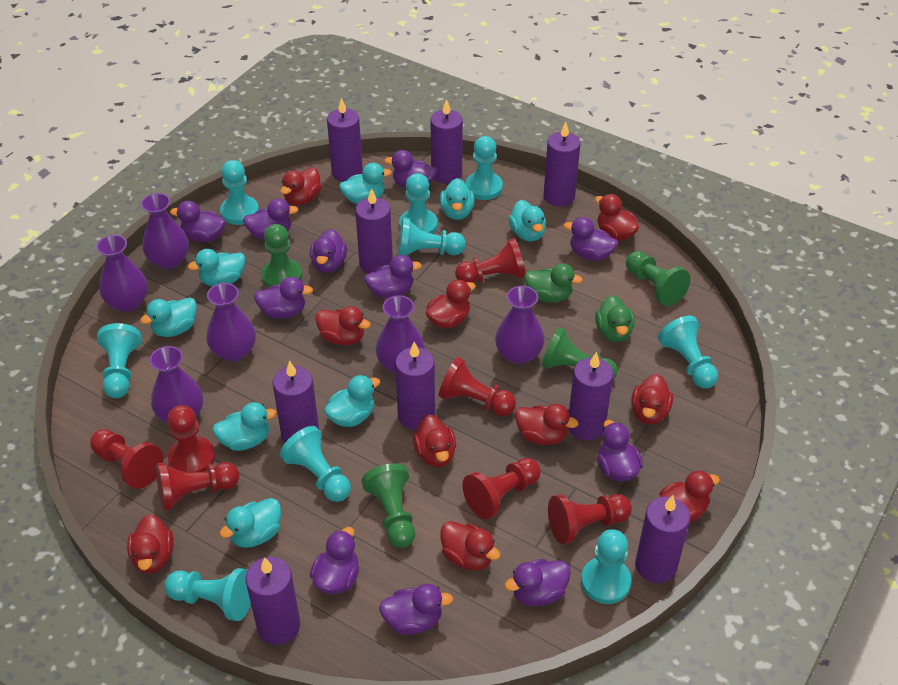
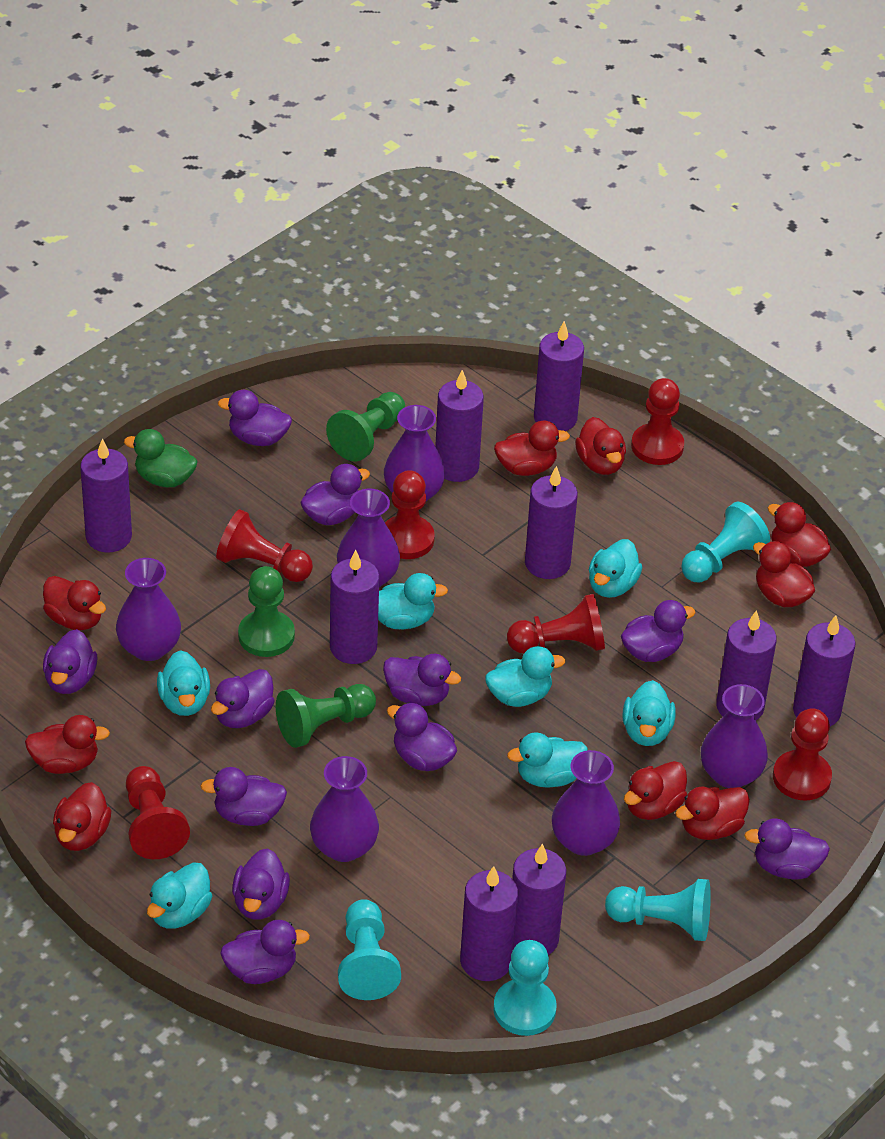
green duck: [524,263,583,303] [595,295,635,342] = 2 -> [124,429,198,487] = 1
green pawn: [261,224,302,288] [361,463,415,548] [541,327,617,380] [626,251,691,306] = 4 -> [238,566,295,657] [276,684,376,748] [326,392,405,461] = 3
red duck: [127,514,174,574] [280,167,322,206] [315,306,371,345] [413,414,456,467] [426,280,475,329] [440,521,500,571] [515,404,579,445] [595,194,639,241] [631,374,673,424] [659,470,720,523] = 10 -> [25,715,110,774] [43,576,106,630] [53,782,111,851] [494,421,570,476] [575,417,626,475] [624,761,687,820] [675,787,750,840] [753,541,815,607] [768,502,831,567] = 9
red pawn: [90,429,163,489] [156,462,239,511] [167,405,215,472] [439,357,516,416] [455,238,526,283] [463,458,541,520] [548,494,632,544] = 7 -> [126,766,190,859] [216,509,313,582] [385,470,435,559] [507,594,605,653] [631,378,684,465] [773,708,832,801] = 6
turquoise duck: [140,297,197,337] [188,249,245,286] [212,402,277,451] [219,498,281,548] [324,375,380,427] [339,163,392,204] [440,178,475,220] [508,200,546,242] = 8 -> [147,862,212,929] [157,650,210,716] [378,573,448,629] [485,646,565,707] [507,732,588,788] [589,539,642,598] [623,680,676,746] = 7
turquoise pawn: [97,323,142,398] [164,568,251,621] [220,160,259,225] [280,426,351,502] [398,218,466,256] [399,173,438,234] [465,136,503,200] [581,529,632,604] [658,316,718,388] = 9 -> [338,899,401,1000] [493,940,557,1036] [605,879,711,941] [681,502,770,582] = 4

